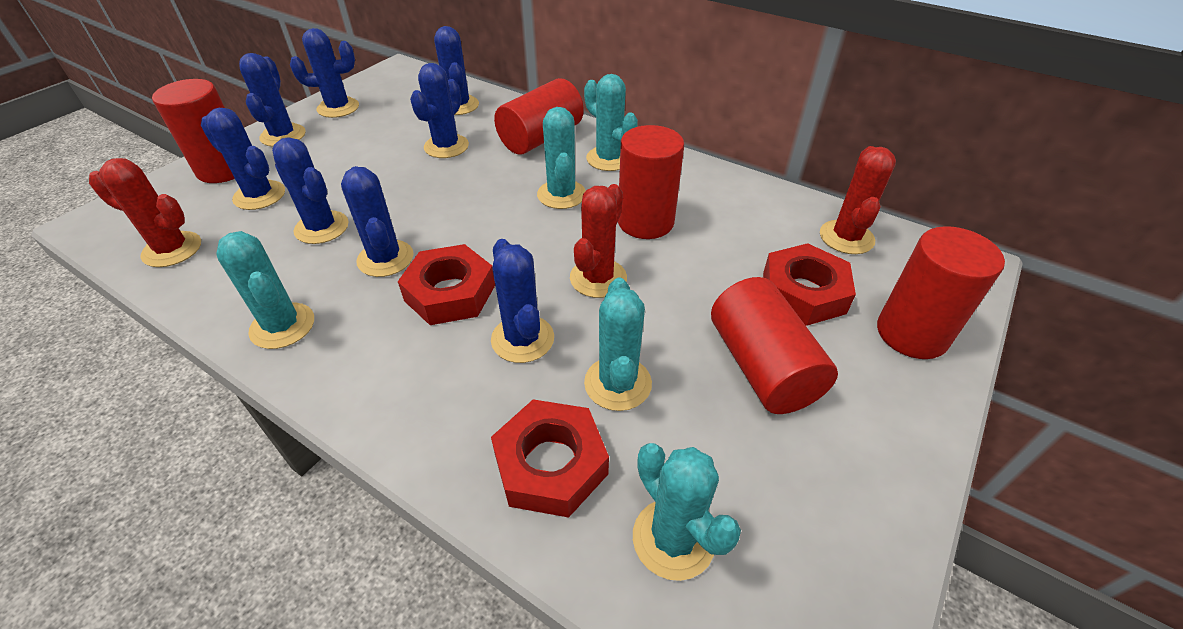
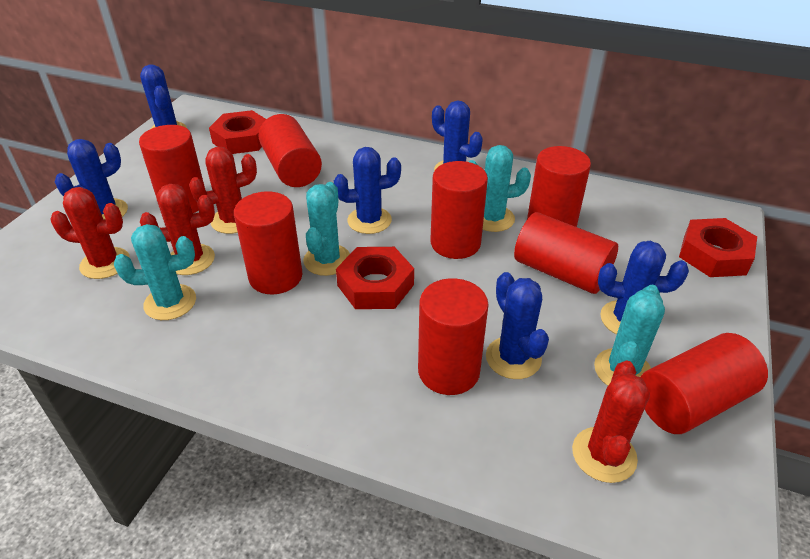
blue cactus: [201,108,285,210] [239,53,306,147] [272,137,349,244] [290,28,359,118] [341,166,413,277] [410,63,469,158] [434,26,479,115] [491,239,554,363] = 8 -> [55,139,128,219] [140,64,187,129] [334,147,401,234] [432,100,483,171] [486,272,549,379] [598,241,689,334] = 6
red cactus: [89,158,201,267] [570,184,627,298] [820,146,896,254] = 3 -> [50,187,130,279] [140,184,215,275] [189,147,257,234] [572,361,650,483] = 4
red cylinder: [152,79,235,183] [494,78,584,155] [618,125,684,239] [711,277,838,414] [877,226,1005,359] = 5 -> [139,125,205,213] [234,191,302,294] [258,114,322,187] [418,278,489,395] [430,161,488,259] [514,212,618,294] [527,146,591,227] [640,333,768,434] = 8
turquoise cactus: [216,231,314,349] [537,107,586,209] [584,74,638,171] [584,278,652,411] [633,443,741,581] = 5 -> [114,224,196,320] [303,182,350,276] [469,145,531,232] [594,285,665,386] = 4

